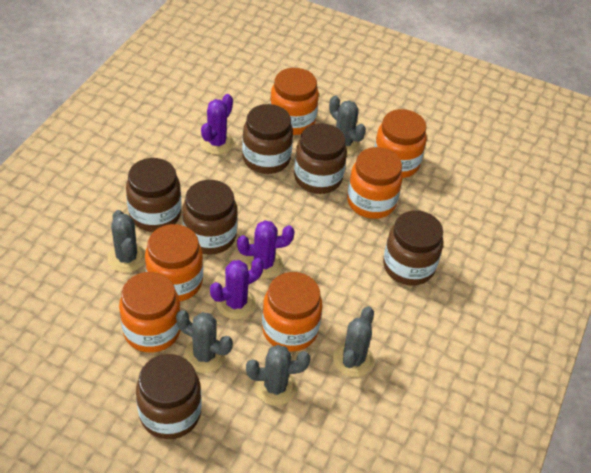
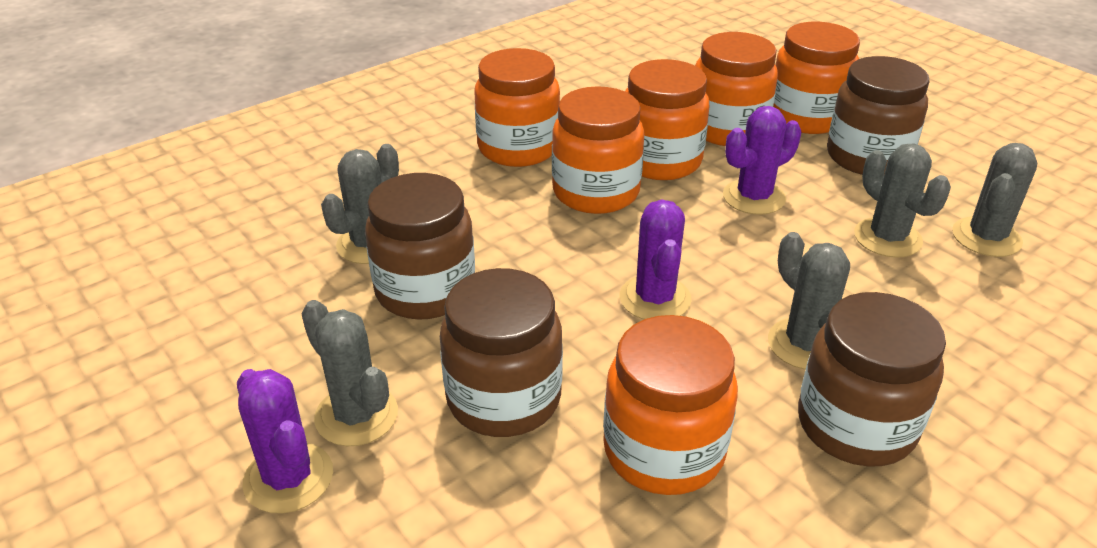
brown jar: [126,158,181,232] [136,354,202,439] [182,180,238,255] [242,104,293,174] [294,123,347,194] [383,210,443,286] = 6 -> [365,173,475,320] [440,268,563,437] [798,292,946,466] [827,56,929,175] = 4

